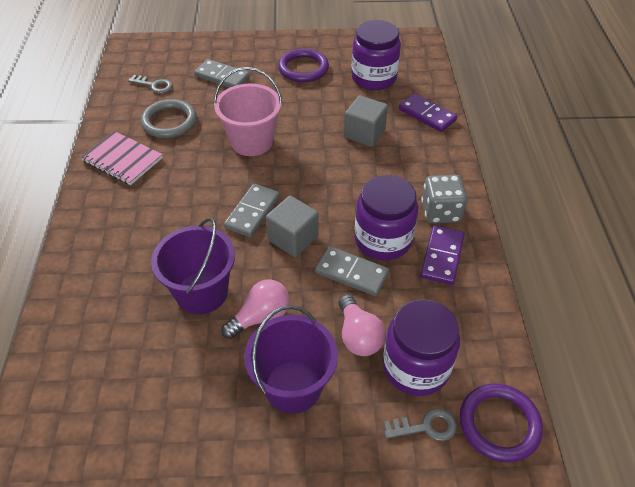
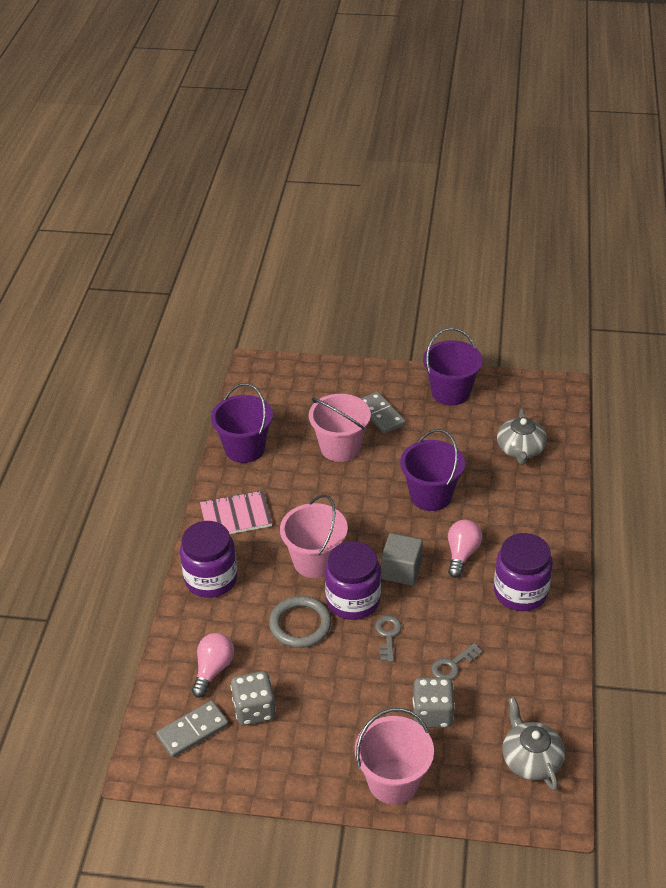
grey cube: [266,195,319,257] [344,95,388,147] = 2 -> [381,533,423,586] = 1
grey dice: [421,175,467,224] = 1 -> [231,671,276,725] [413,677,455,728] = 2
grey domino: [194,59,250,88] [224,184,280,237] [315,246,389,296] = 3 -> [156,700,229,758] [360,392,406,434] = 2
grey teapot: none = 0 -> [497,408,547,465] [502,697,565,790] = 2
pink bucket: [213,67,283,156] = 1 -> [280,494,348,578] [309,394,371,462] [355,708,434,804] = 3
purple bucket: [151,218,235,314] [244,305,338,414] = 2 -> [211,383,273,463] [400,429,465,511] [423,328,483,406] = 3
purple domino: [399,93,457,132] [421,225,465,285] = 2 -> none = 0
purple ring: [278,48,329,82] [460,383,543,462] = 2 -> none = 0

